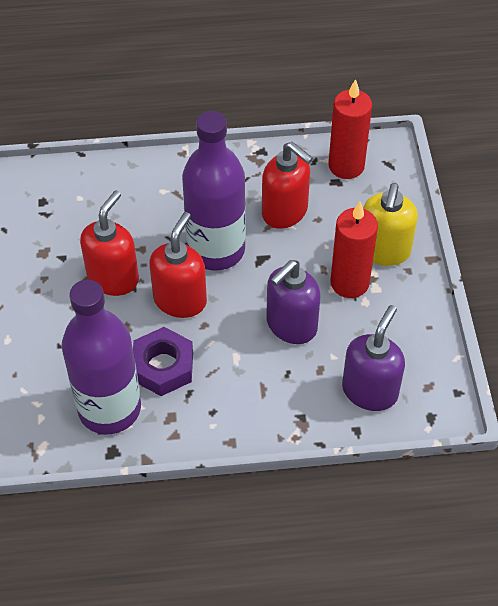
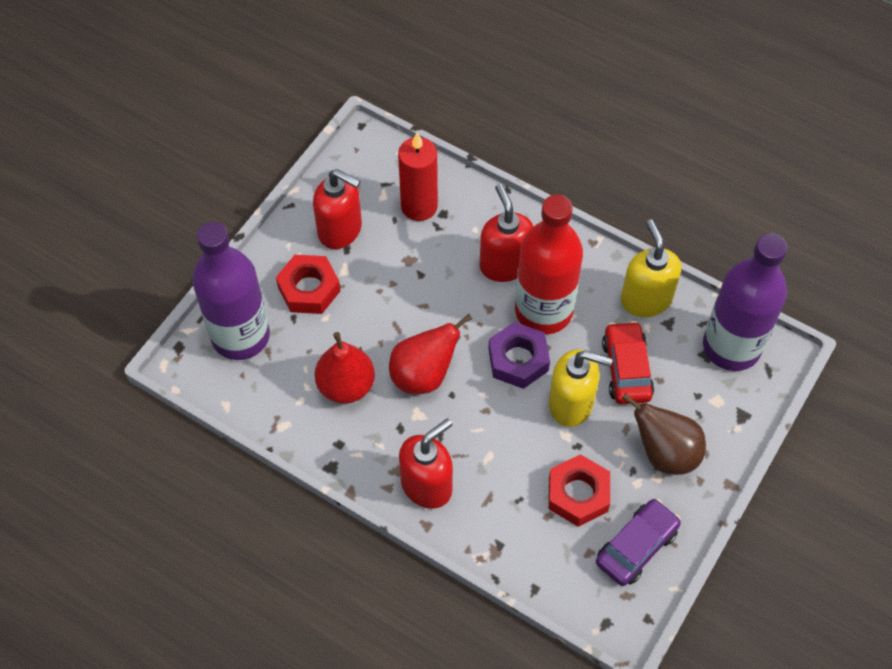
brown pear: none = 0 -> [622,394,706,475] = 1
purple car: none = 0 -> [596,499,681,586] = 1
purple soap dispenser: [266,260,321,344] [342,305,405,411] = 2 -> none = 0
red bottle: none = 0 -> [515,194,583,334] = 1
red candle: [328,79,372,179] [330,202,378,298] = 2 -> [398,133,438,221] = 1
red car: none = 0 -> [602,321,654,404] = 1
red nut: none = 0 -> [276,255,341,314] [548,454,610,527] = 2
red pear: none = 0 -> [315,332,375,404] [389,314,472,394] = 2
yellow soap dispenser: [363,183,418,266] = 1 -> [549,349,613,427] [621,219,681,317] = 2

